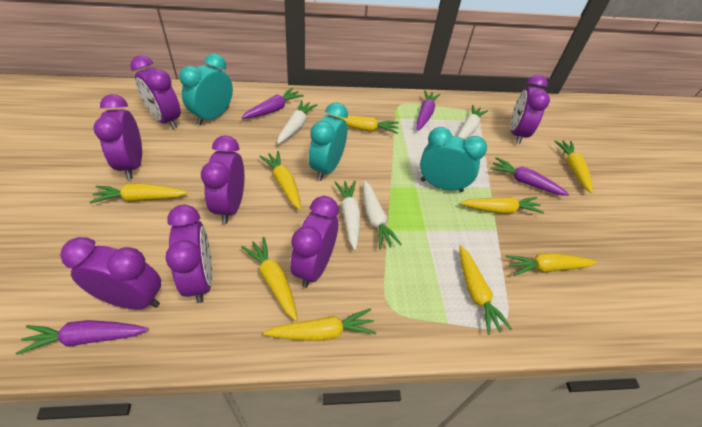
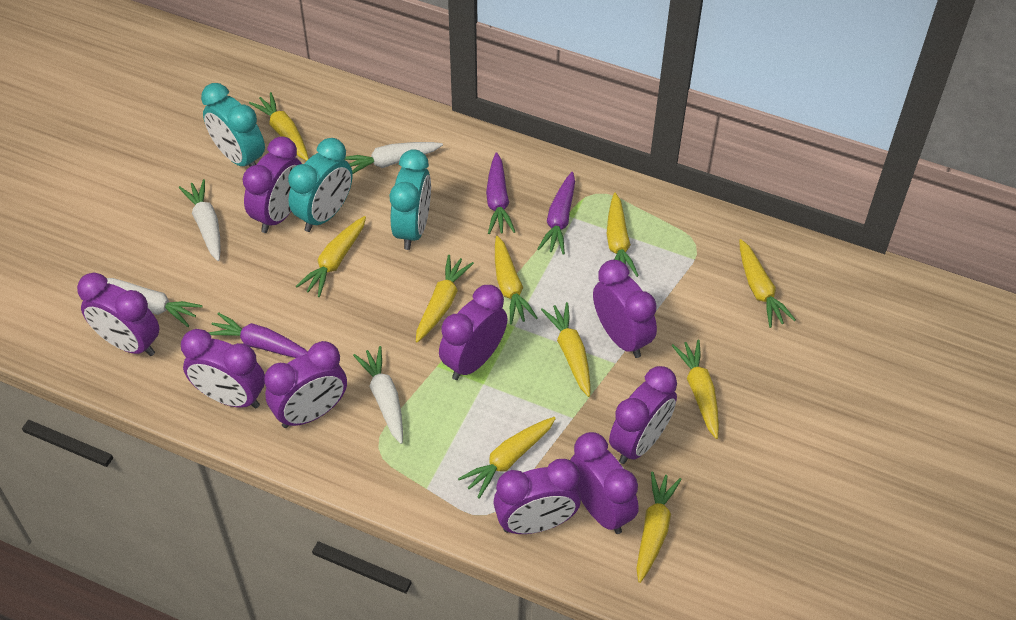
purple carrot: [16,320,149,355] [241,88,304,119] [416,90,440,130] [490,157,570,196] = 4 -> [208,312,308,358] [486,152,515,234] [537,172,575,254] = 3
purple clock: [60,237,161,310] [93,94,142,179] [130,55,181,129] [166,205,213,303] [201,136,244,224] [290,196,339,288] [510,75,550,144] = 7 -> [77,273,160,356] [181,329,265,408] [243,136,302,233] [264,341,347,428] [439,285,507,380] [493,459,581,534] [570,432,639,534] [593,260,657,358] [609,366,677,464] = 9
yellow carrot: [89,183,188,203] [241,237,297,321] [259,151,301,210] [264,308,376,341] [332,115,399,134] [459,245,512,335] [460,197,544,214] [506,253,597,276] [554,140,593,193] = 9 -> [249,92,309,161] [296,216,366,297] [416,255,474,343] [458,417,556,499] [495,236,538,325] [541,302,591,397] [607,193,639,277] [636,471,682,583] [671,340,719,439] [739,239,796,328] = 10

